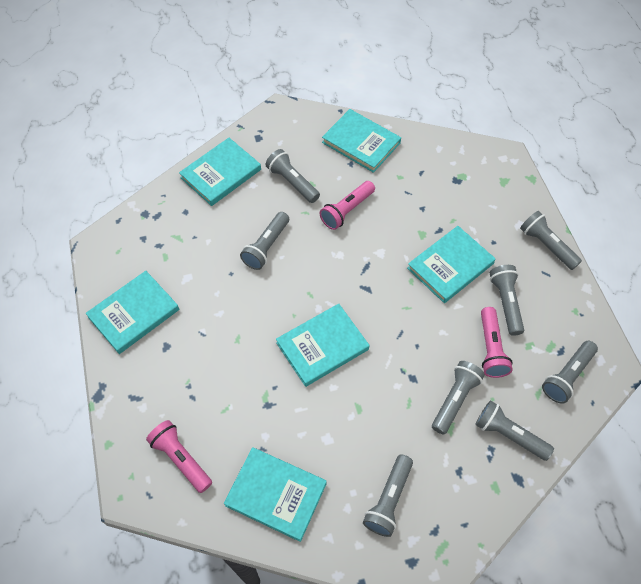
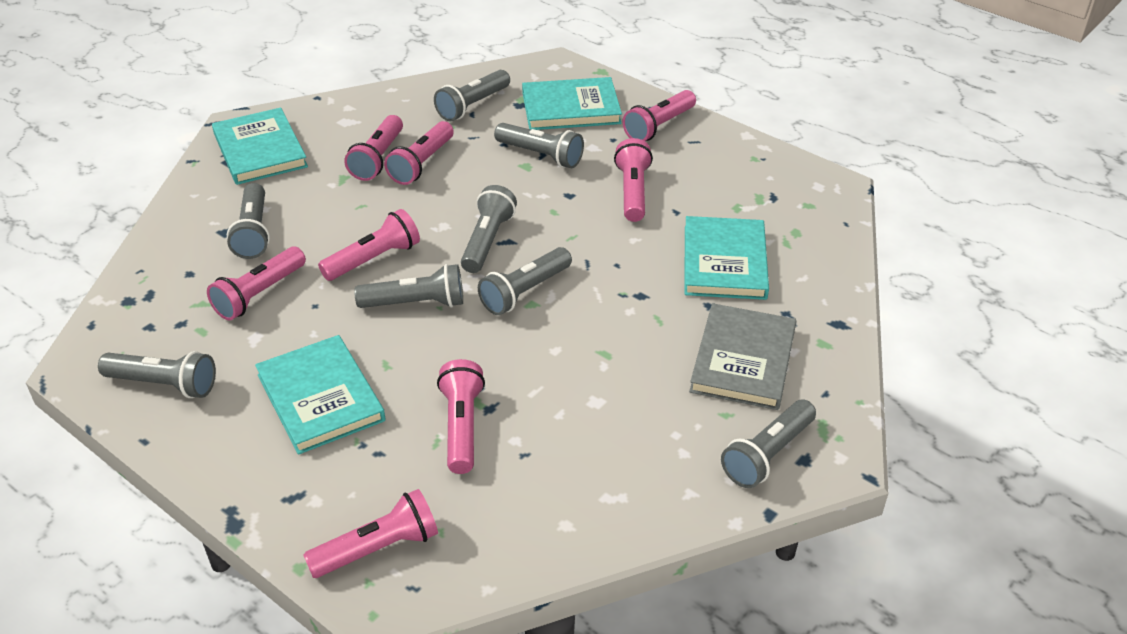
grey book: none = 0 -> [689,303,796,410] = 1
pink flashlight: [146,420,212,493] [320,181,375,230] [481,307,513,378] = 3 -> [207,247,306,320] [303,489,438,578] [318,209,420,281] [344,115,403,181] [384,121,454,185] [437,359,485,474] [614,138,653,222] [623,90,696,141] = 8
turquoise book: [86,271,179,354] [179,138,261,206] [224,447,327,542] [276,304,370,387] [322,109,401,173] [407,226,496,303] = 6 -> [212,108,308,185] [255,335,385,455] [522,77,622,130] [684,216,769,300] = 4

